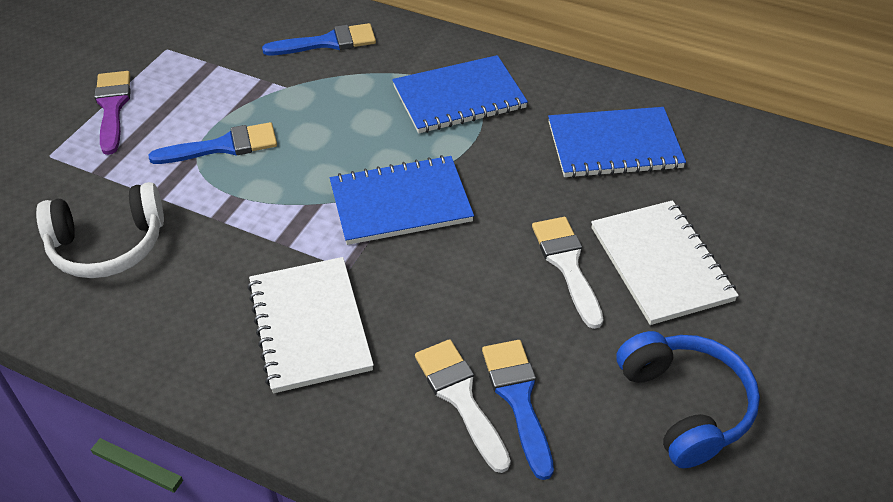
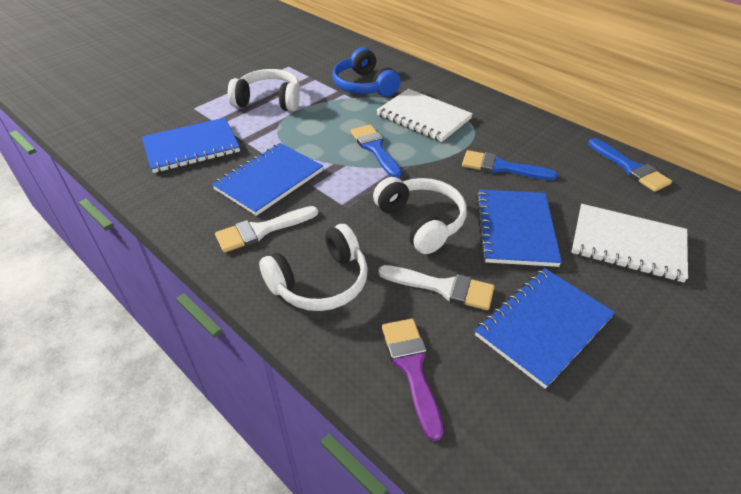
blue notebook: [330,155,474,245] [392,55,528,133] [548,107,686,178] = 3 -> [142,118,240,173] [212,143,323,216] [475,268,615,389] [476,189,562,267] = 4
white headphones: [36,182,164,278] = 1 -> [228,69,300,111] [259,224,368,311] [373,177,467,254] = 3

